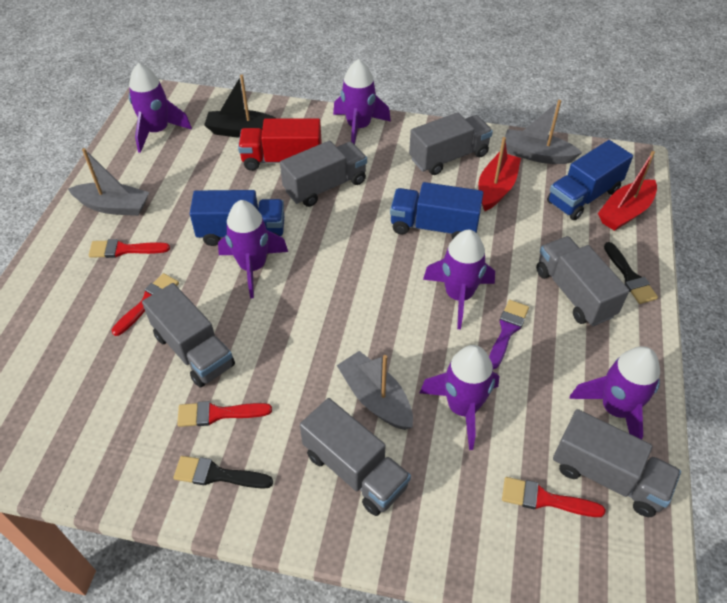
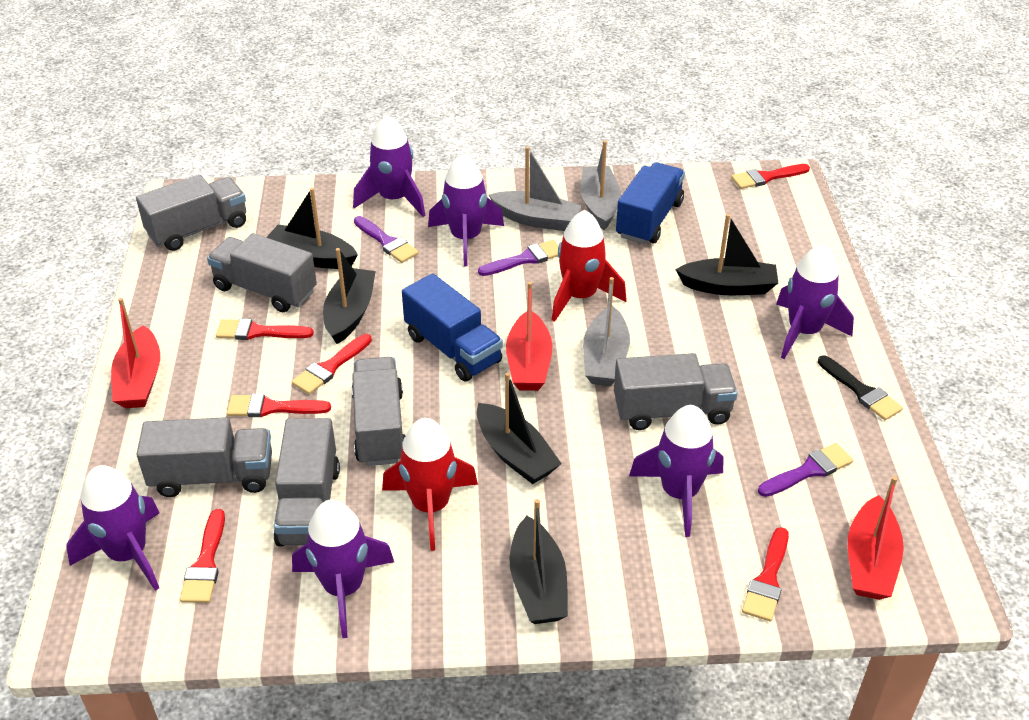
black boat: [204,75,275,138] = 1 -> [266,188,358,269] [323,248,376,344] [477,372,562,484] [510,499,568,624] [675,214,778,295] = 5
black brush: [173,456,273,489] [604,242,658,304] = 2 -> [818,355,903,420] = 1
blue truck: [190,190,284,246] [390,182,483,240] [547,140,633,220] = 3 -> [402,273,503,381] [616,162,685,244] = 2
purple brush: [489,300,529,369] = 1 -> [354,216,419,263] [478,240,559,276] [758,443,853,497] = 3
red boat: [478,137,521,211] [598,151,657,231] = 2 -> [111,298,160,408] [506,282,553,391] [848,476,904,600] = 3
red brush: [89,239,170,258] [112,273,179,336] [177,401,272,427] [502,477,605,517] = 4 -> [180,509,225,603] [216,319,314,340] [227,394,331,417] [292,334,372,394] [731,164,810,189] [742,527,789,622] = 6
red rocket: none = 0 -> [382,418,478,551] [552,210,627,322] = 2
red truck: [238,118,322,171] = 1 -> none = 0

